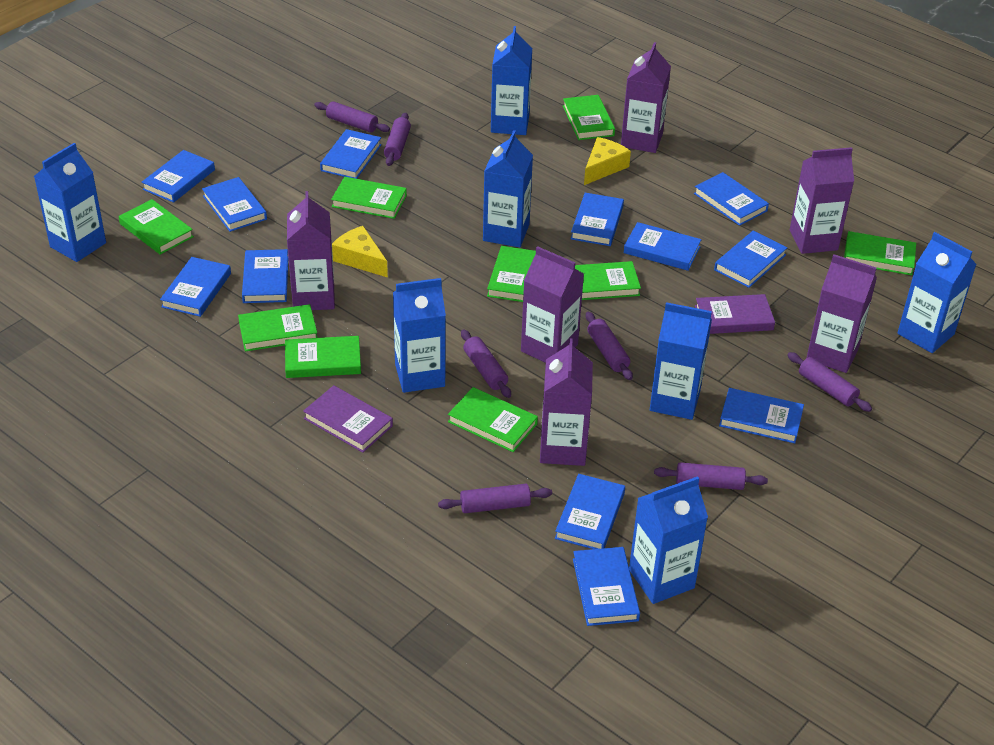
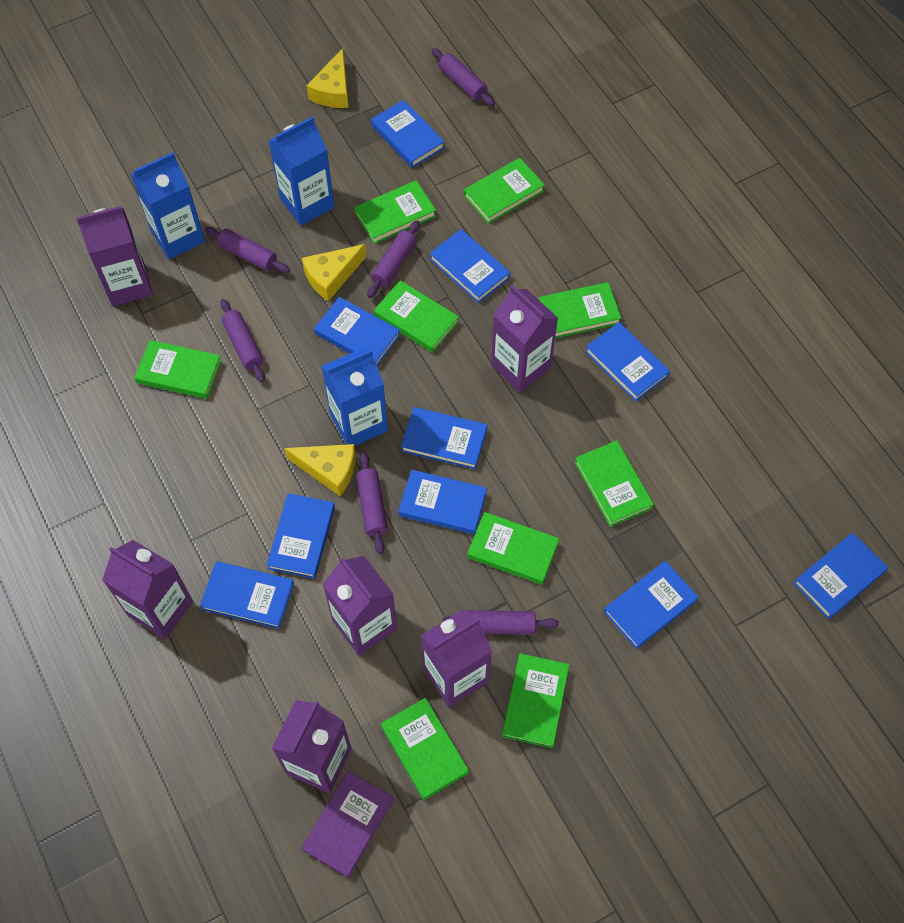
blue book: [142,150,215,203] [160,257,231,317] [202,177,267,232] [242,249,288,303] [320,129,381,179] [555,474,625,549] [571,193,624,246] [573,547,640,626] [624,222,702,271] [694,172,769,226] [714,231,788,288] [719,388,804,443] = 12 -> [200,561,294,629] [267,493,335,579] [314,297,400,366] [371,100,445,168] [398,470,487,534] [401,407,487,469] [430,229,510,303] [585,322,670,402] [604,561,699,649] [794,532,888,619] = 10
blue carton: [34,143,106,262] [393,278,446,393] [483,130,533,247] [491,26,532,135] [629,476,708,604] [650,302,712,420] [898,232,977,353] = 7 -> [131,152,205,259] [269,116,335,225] [321,348,388,446] = 3
purple book: [303,385,393,453] [695,294,775,334] = 2 -> [302,771,394,878] = 1
purple rolling pin: [314,101,390,132] [384,113,411,166] [438,484,552,513] [461,329,511,398] [586,311,633,380] [654,462,768,490] [787,352,872,412] = 7 -> [204,227,290,273] [220,299,265,382] [356,452,388,554] [367,220,420,298] [431,48,495,107] [442,610,559,635] = 6
yellow cheese: [332,226,388,278] [584,137,631,185] = 2 -> [284,444,356,496] [302,244,366,301] [307,48,349,108] = 3

